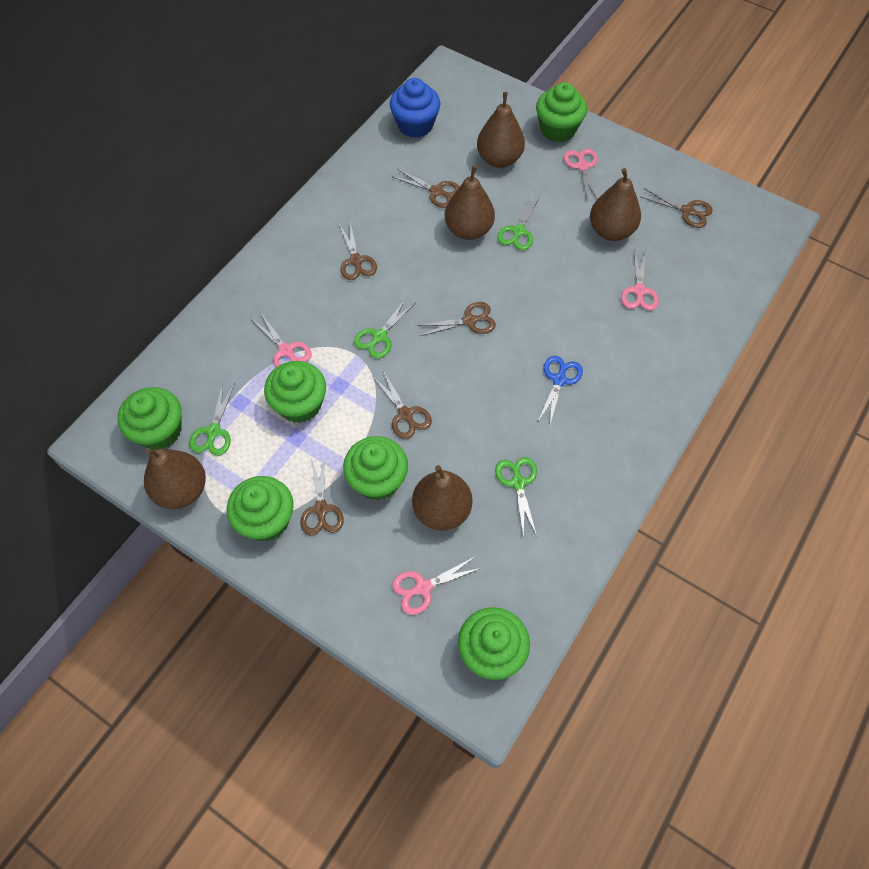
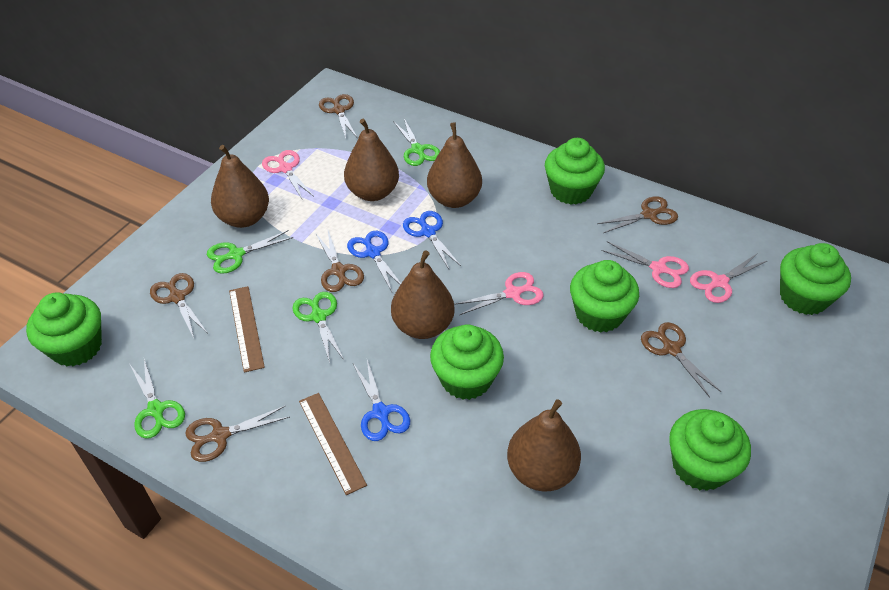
blue cupcake: [390,78,440,138] = 1 -> none = 0
blue scissors: [537,356,583,424] = 1 -> [347,231,401,292] [353,360,410,441] [403,211,461,269] = 3
brown ruler: none = 0 -> [229,286,265,373] [299,393,367,495] = 2

